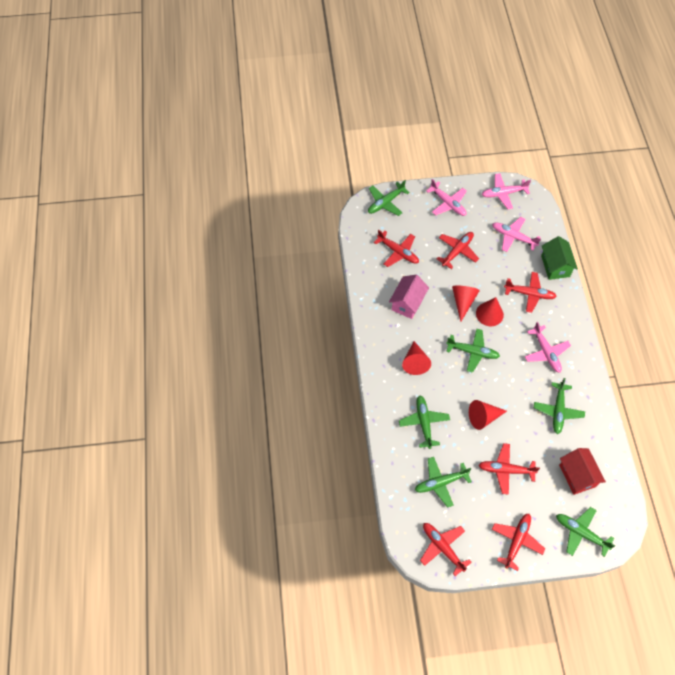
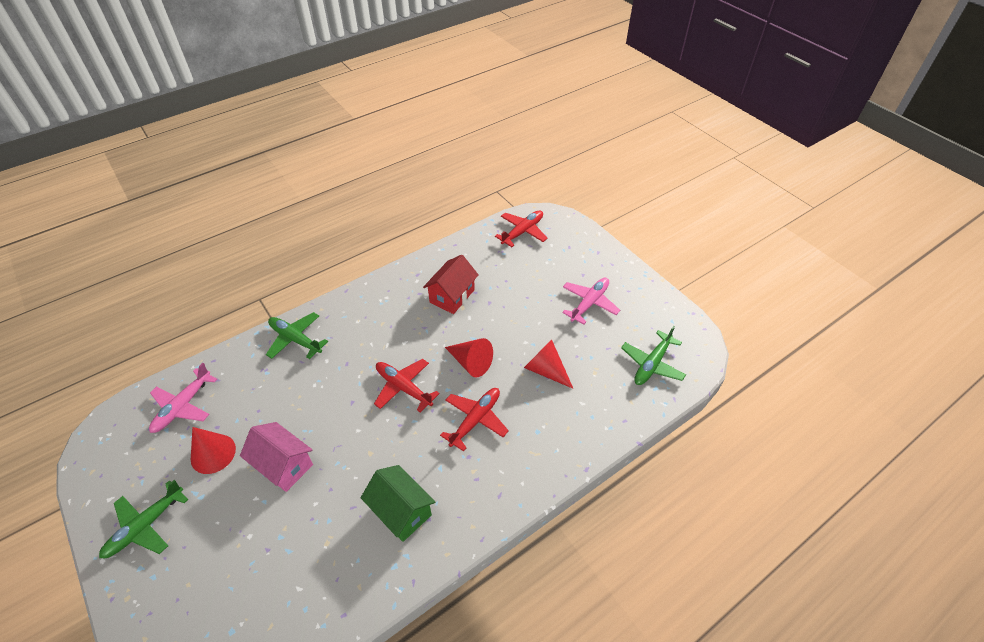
green plane: [368,180,410,216] [399,395,450,449] [415,457,472,508] [446,329,500,373] [534,378,585,434] [556,507,615,557] = 6 -> [99,480,189,558] [266,312,328,359] [621,326,686,385] = 3
pink plane: [426,179,467,216] [482,173,531,209] [492,217,541,252] [525,322,571,373] = 4 -> [149,363,217,433] [562,277,620,325] = 2
red cone: [402,341,431,375] [452,286,480,322] [469,400,507,430] [476,297,504,326] = 4 -> [191,427,236,474] [445,338,493,377] [524,340,574,389] = 3
red plane: [374,230,419,267] [420,523,472,576] [437,232,479,269] [479,443,540,495] [492,514,545,571] [504,272,557,313] = 6 -> [374,359,440,413] [440,388,509,452] [495,211,548,247] = 3

